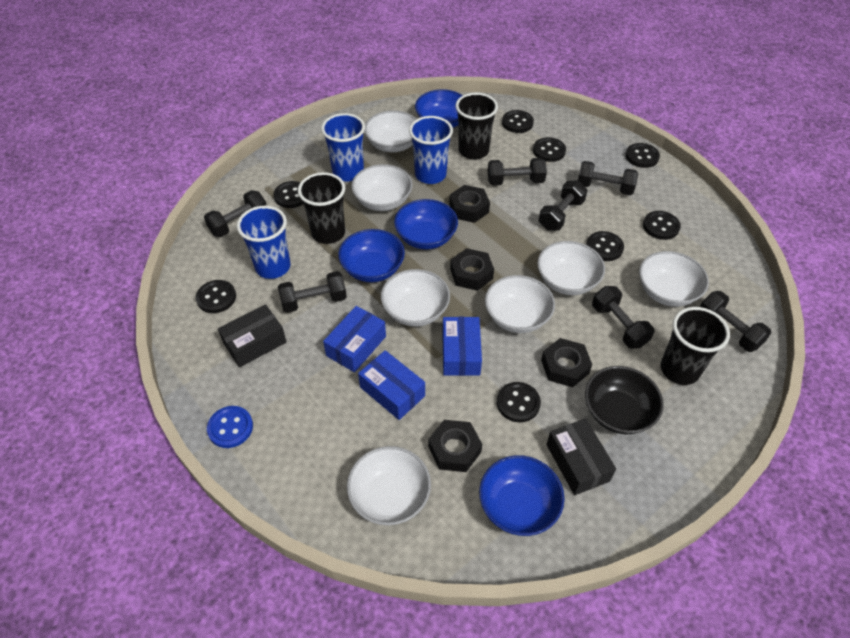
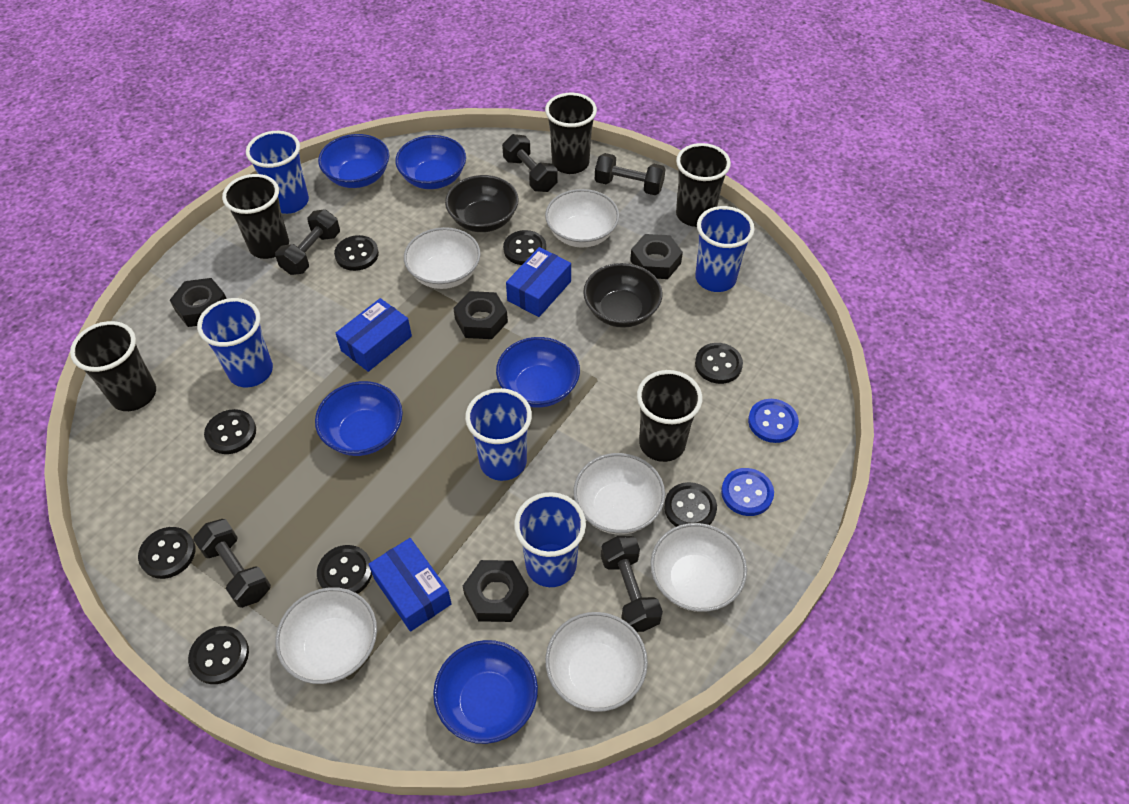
black bowl: [585,366,664,434] = 1 -> [445,175,519,232] [583,263,663,328] = 2
black box: [218,304,287,367] [546,418,616,495] = 2 -> none = 0
black cup: [298,172,345,244] [455,93,498,160] [660,307,730,385] = 3 -> [70,321,156,411] [222,174,289,259] [545,93,597,174] [637,370,702,462] [676,143,731,227] = 5
black dumbbell: [204,190,267,237] [278,271,347,313] [488,158,547,186] [539,181,588,231] [578,161,638,195] [592,286,654,349] [700,291,771,352] = 7 -> [193,519,271,608] [275,209,340,275] [502,134,558,192] [595,153,666,195] [601,536,663,632] = 5
blue bowl: [338,229,405,282] [394,199,458,249] [415,89,463,128] [479,455,565,536] = 4 -> [315,381,403,456] [318,134,389,188] [395,135,466,189] [433,640,538,744] [496,337,580,408] = 5
blue button: [207,406,253,448] = 1 -> [721,468,774,516] [748,399,799,443] = 2
blue cup: [237,206,290,279] [321,113,365,181] [409,116,453,184] = 3 -> [197,298,273,387] [246,131,309,214] [465,388,532,481] [514,492,586,587] [695,206,755,292] = 5
white bowl: [347,446,431,525] [351,164,413,211] [364,110,416,153] [381,269,450,327] [485,275,555,333] [537,241,605,295] [639,251,709,307] = 7 -> [275,587,377,684] [404,227,481,289] [545,189,619,248] [545,612,648,712] [573,453,665,535] [650,523,747,612] = 6

